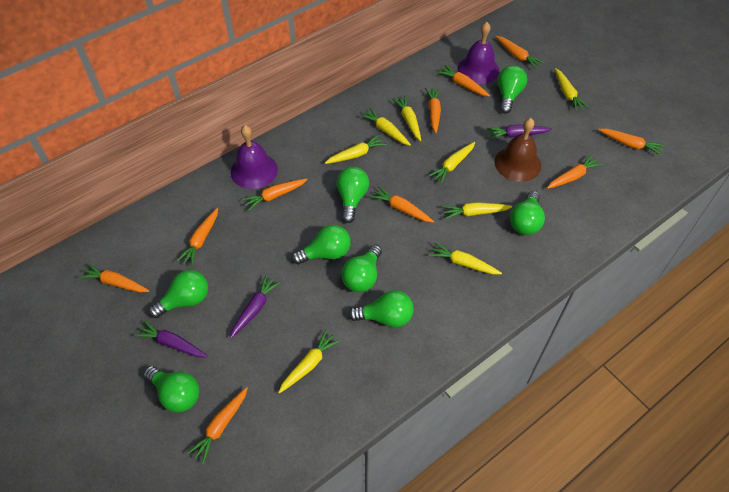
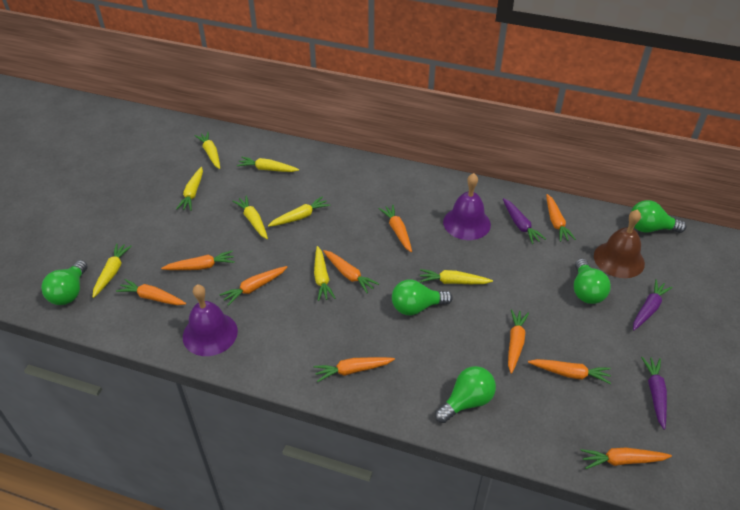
green light bulb: [144,366,200,413] [149,270,208,318] [292,225,351,265] [337,167,369,223] [341,244,382,292] [348,290,414,328] [498,65,527,114] [510,191,545,235] = 8 -> [41,260,88,305] [392,280,453,315] [435,366,496,423] [574,258,611,304] [631,200,686,233] = 5

